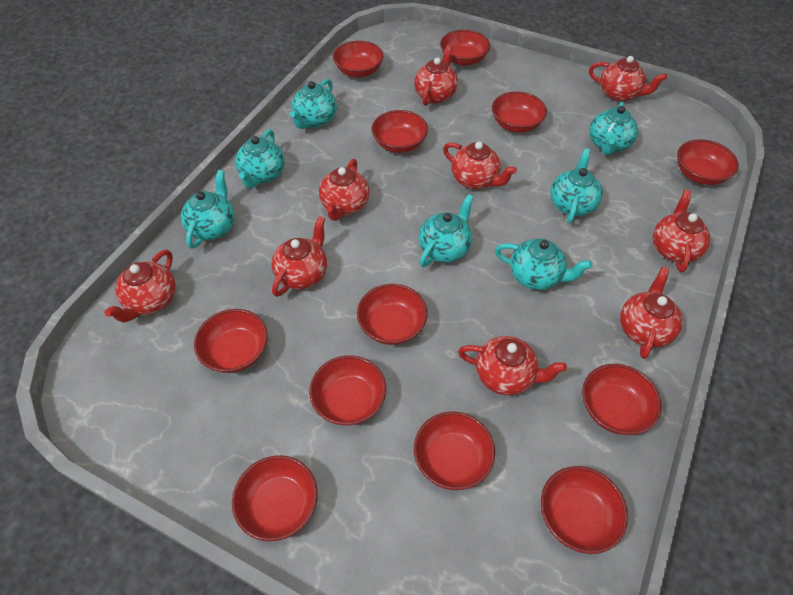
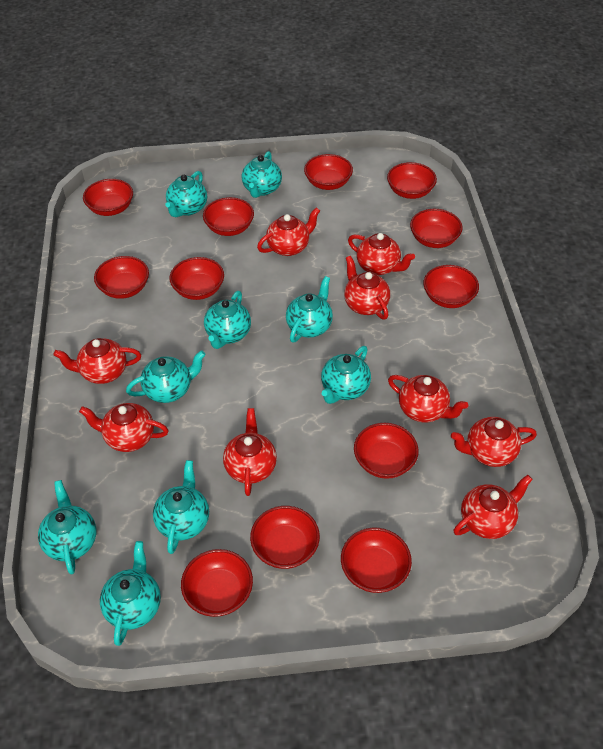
turquoise teapot: [181,170,235,249] [235,129,285,188] [290,79,337,129] [419,194,474,267] [495,239,592,290] [550,148,602,223] [589,102,638,155] = 7 -> [38,480,96,575] [100,541,161,646] [126,350,206,403] [153,460,209,554] [165,171,207,217] [204,291,251,349] [242,151,282,198] [286,276,333,343] [321,346,371,404] = 9

